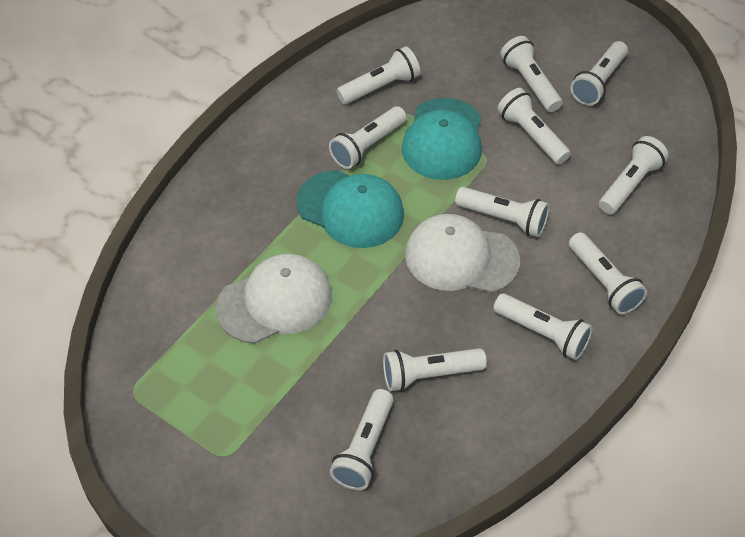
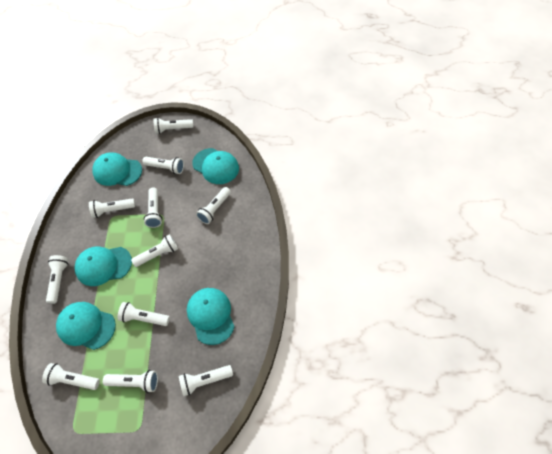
turquoise cap: [296,170,404,248] [402,98,482,180] = 2 -> [56,302,116,350] [75,246,132,286] [92,152,142,186] [187,288,234,345] [192,148,239,184] = 5
white cap: [216,254,332,344] [405,214,520,293] = 2 -> none = 0

